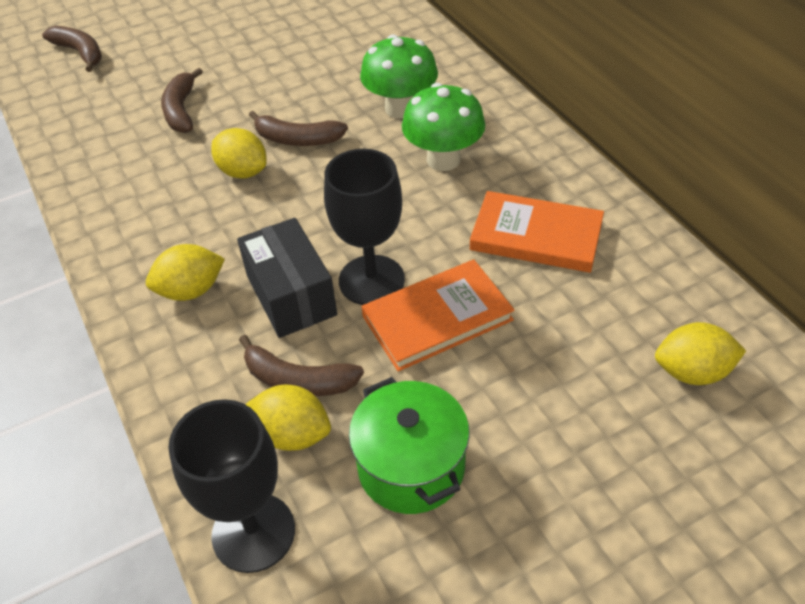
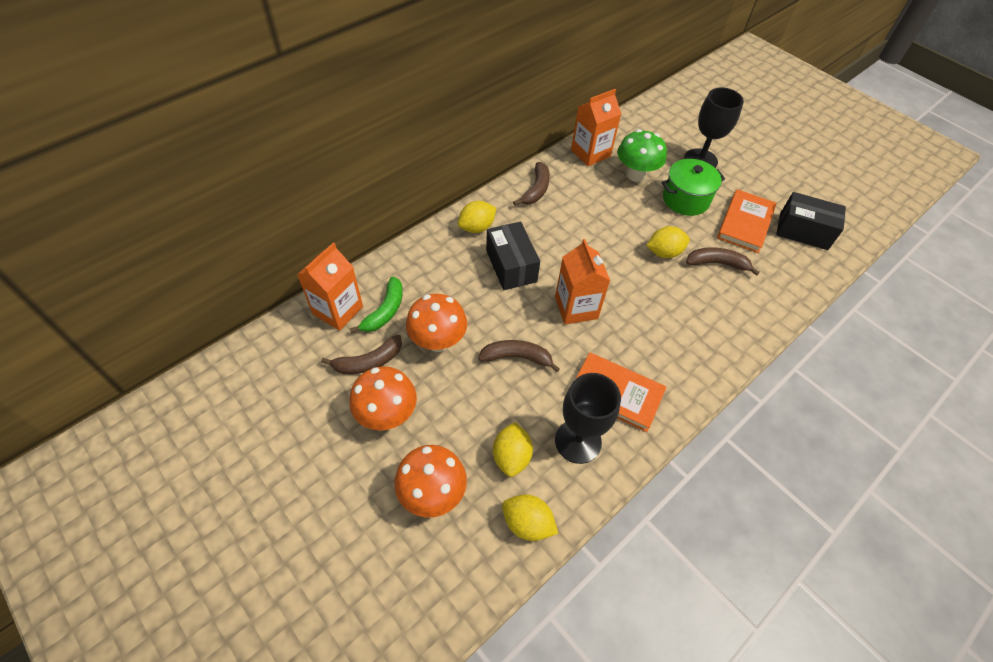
black box: [237,218,337,338] = 1 -> [486,222,540,290] [776,192,846,250] = 2
green banana: none = 0 -> [350,276,403,333] = 1
green mushroom: [360,34,438,119] [402,83,485,171] = 2 -> [617,129,667,182] = 1
orange carton: none = 0 -> [297,242,363,331] [555,239,610,324] [571,89,621,166] = 3
orange mushroom: none = 0 -> [349,366,417,430] [394,445,467,518] [406,294,467,352] = 3

